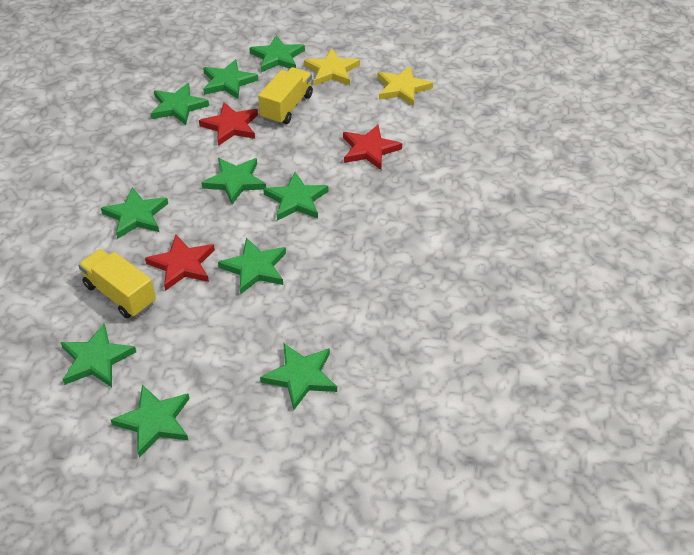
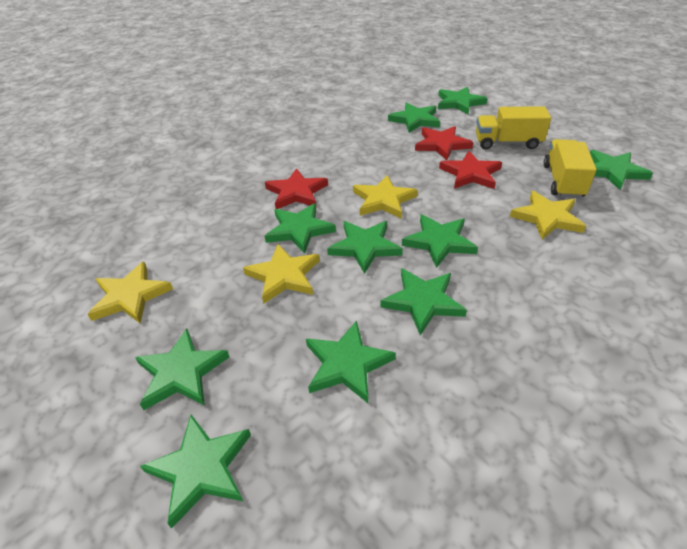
yellow star: [304,49,360,85] [378,66,433,106] = 2 -> [87,262,173,324] [243,244,320,304] [353,175,418,219] [510,191,586,240] = 4

